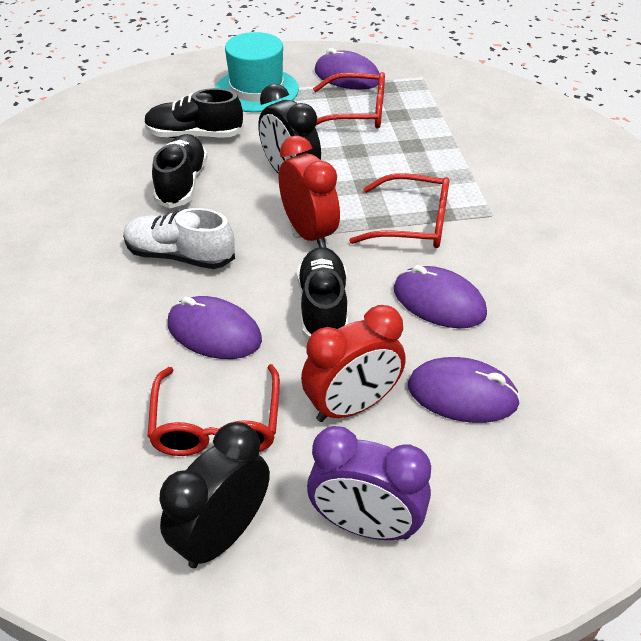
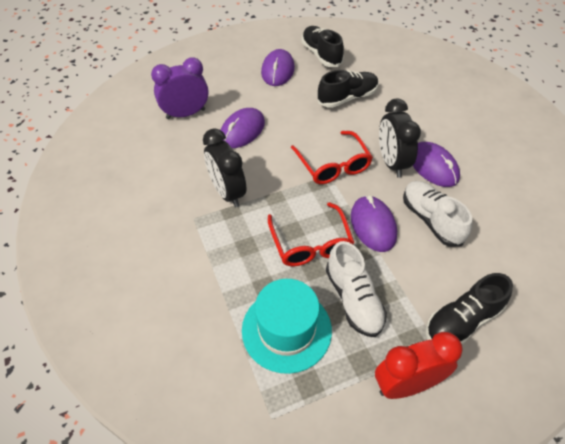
red clock: [279,136,340,248] [301,305,406,422] = 2 -> [375,332,463,399] = 1
red glasses: [147,364,280,456] [313,72,385,129] [349,173,449,248] = 3 -> [268,202,354,266] [291,131,373,184] = 2
white shoe: [123,208,235,269] = 1 -> [326,241,387,337] [403,181,472,247] = 2

